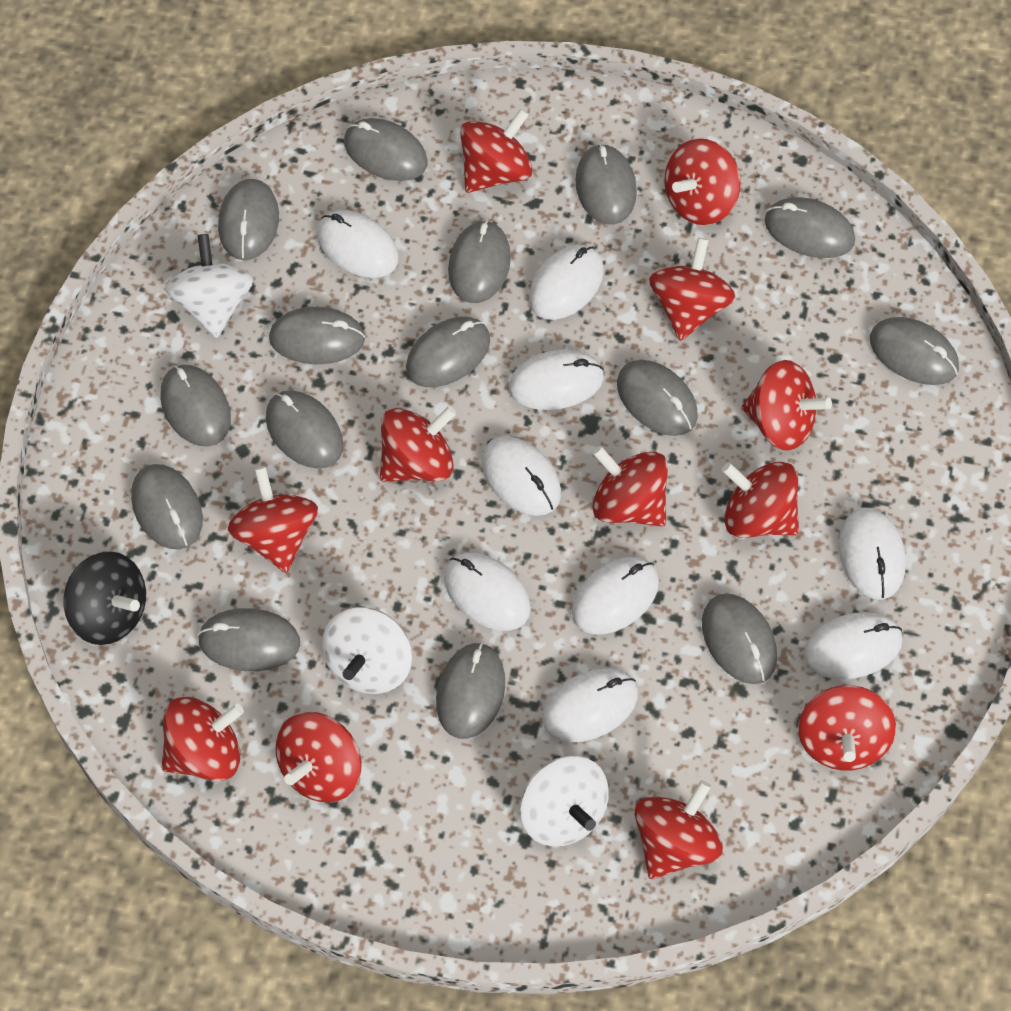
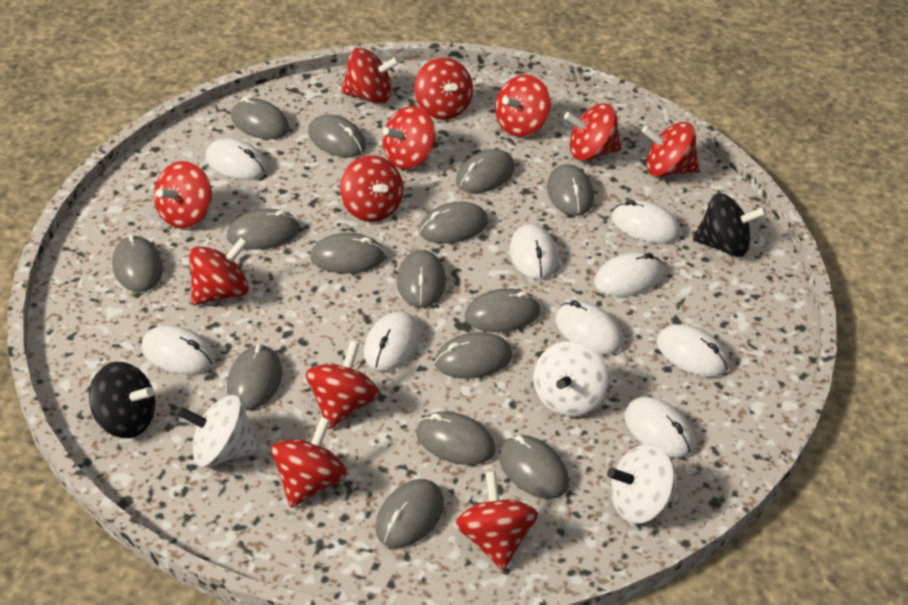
black spinning top: [64,551,146,645] = 1 -> [89,362,155,438] [693,193,767,257] = 2

